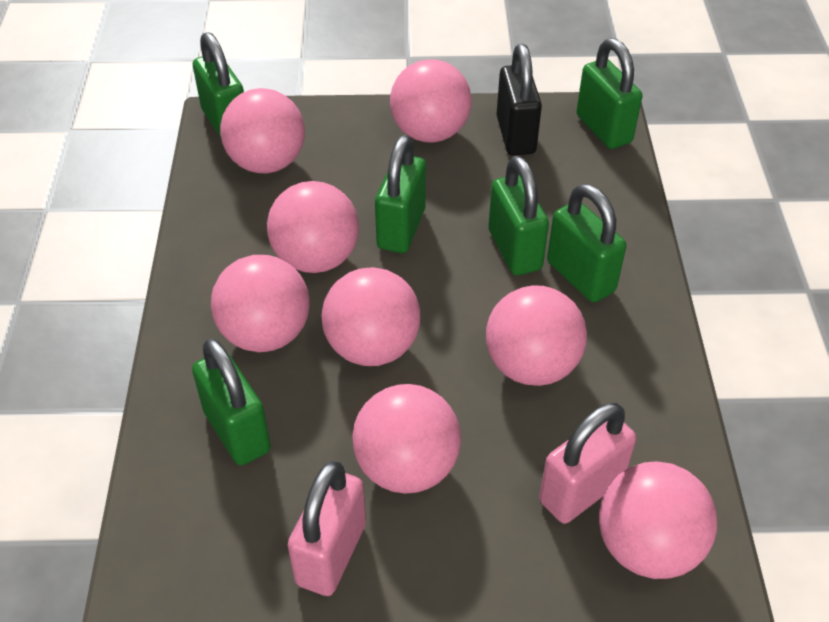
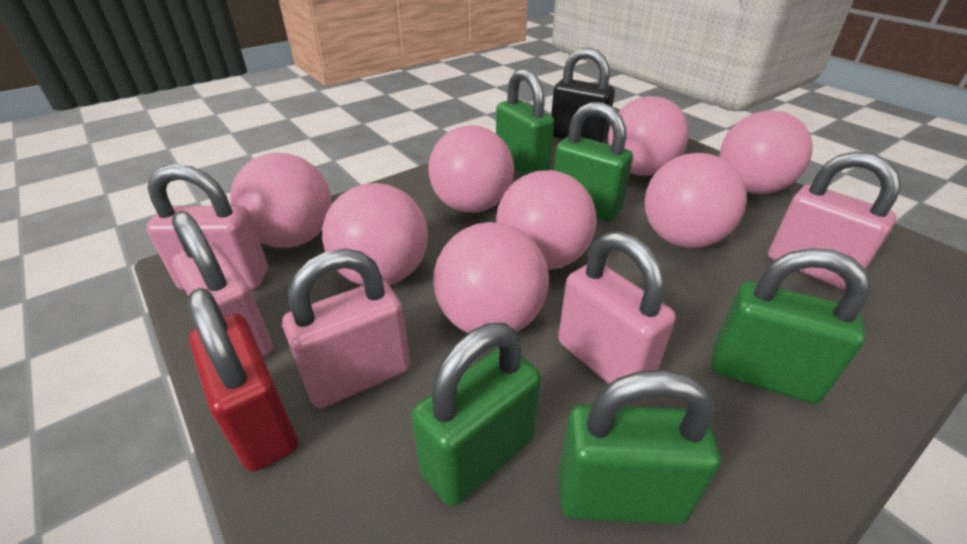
green padlock: [192,338,271,465] [193,32,244,138] [375,135,426,253] [488,156,549,275] [547,184,626,302] [576,38,642,149] = 6 -> [412,323,541,507] [496,68,554,175] [554,102,633,221] [558,369,721,524] [712,248,871,404] = 5
pink padlock: [288,461,366,596] [539,402,636,524] = 2 -> [146,164,268,290] [172,211,273,357] [282,248,410,408] [558,231,676,384] [768,151,901,290] = 5
red padlock: none = 0 -> [187,288,298,472] = 1

